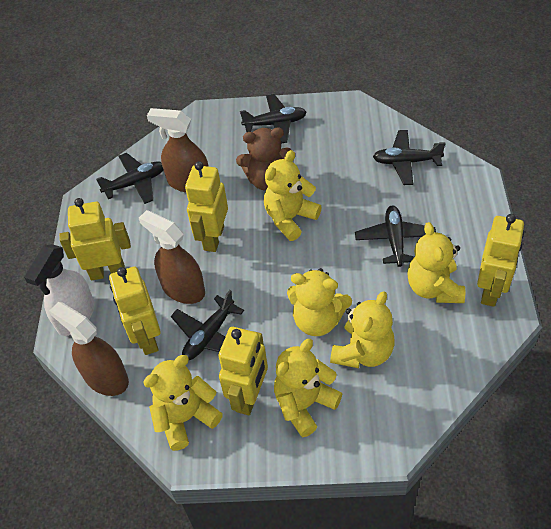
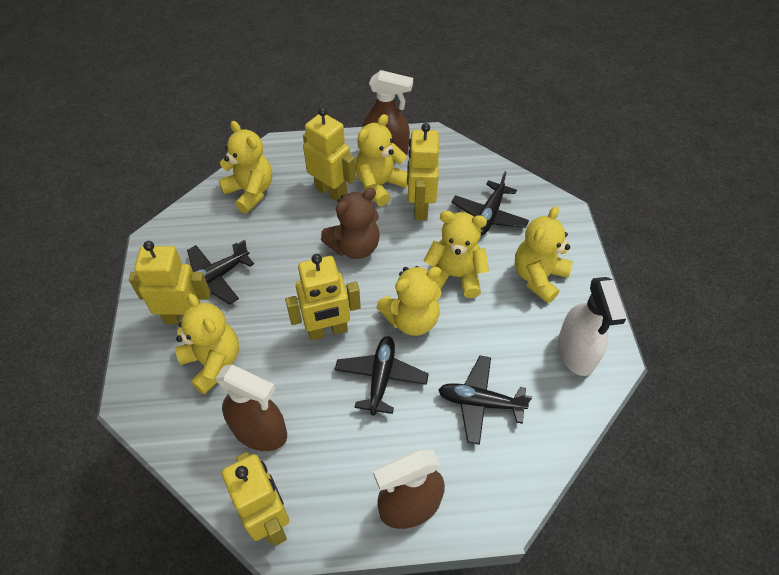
black plane: [96,153,163,204] [171,290,244,360] [240,94,307,143] [355,206,436,267] [373,130,446,185] = 5 -> [187,240,254,305] [335,336,428,416] [438,356,532,445] [452,172,529,236] = 4

